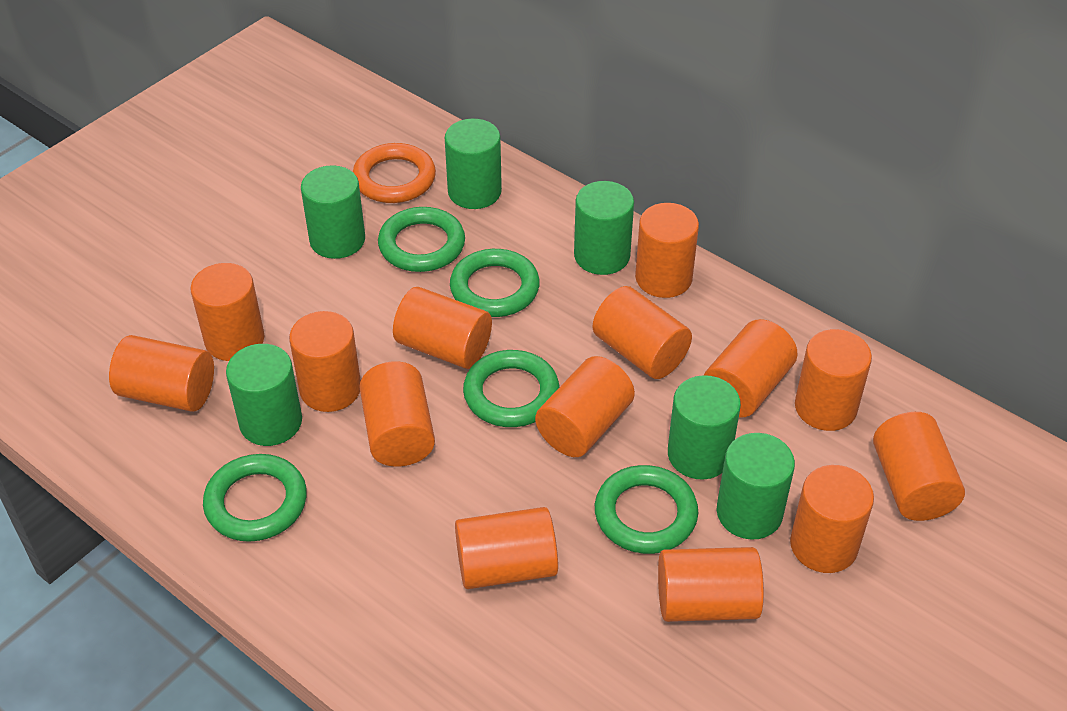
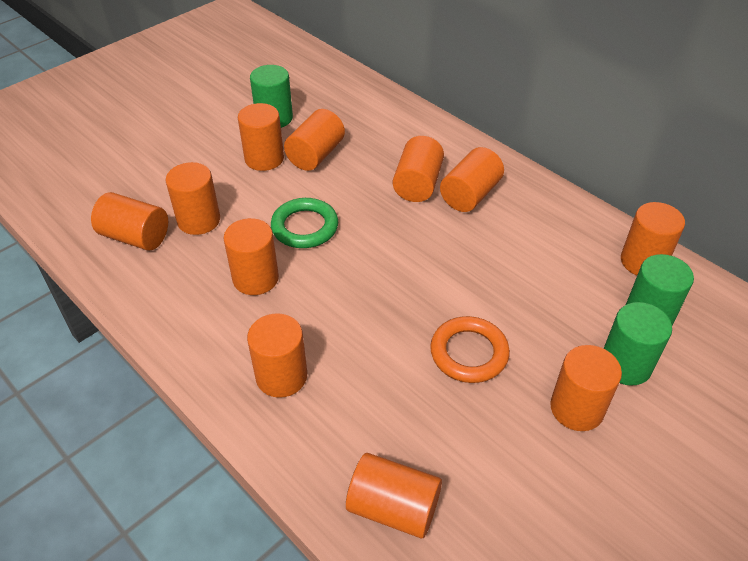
green cylinder: [226,344,302,446] [301,165,365,259] [445,119,502,209] [574,181,634,275] [668,375,741,479] [717,433,795,540] = 6 -> [250,65,293,128] [604,302,672,386] [626,254,694,325] = 3
green ring: [203,454,307,542] [378,207,465,272] [450,249,540,317] [463,350,559,427] [595,465,698,554] = 5 -> [271,198,338,248] = 1
orange cylinder: [109,335,214,412] [190,263,264,361] [289,311,361,412] [359,361,435,467] [393,287,492,369] [455,507,558,589] [535,356,635,457] [593,286,692,379] [635,203,699,298] [658,547,764,622] [704,319,798,417] [790,465,874,573] [795,329,872,431] [873,412,965,521] = 14 -> [91,192,168,251] [166,162,220,235] [223,218,279,295] [238,103,284,171] [247,313,307,398] [284,109,345,171] [346,453,442,538] [393,136,444,202] [440,147,504,212] [550,345,622,431] [621,202,685,275] = 11

